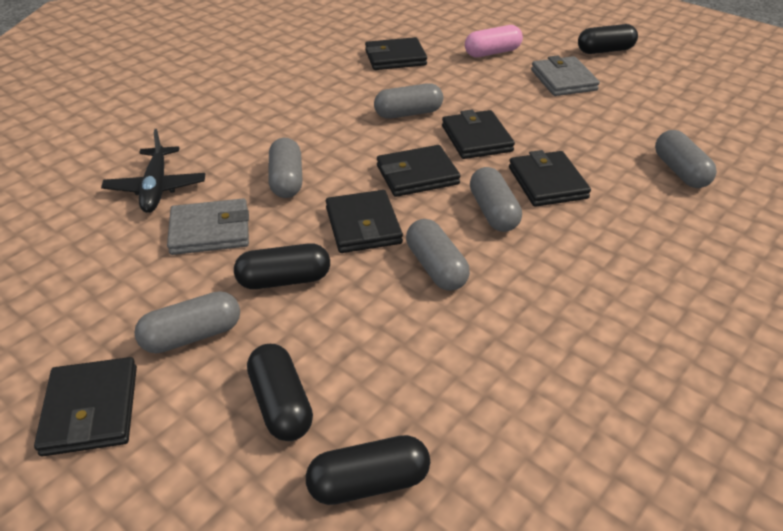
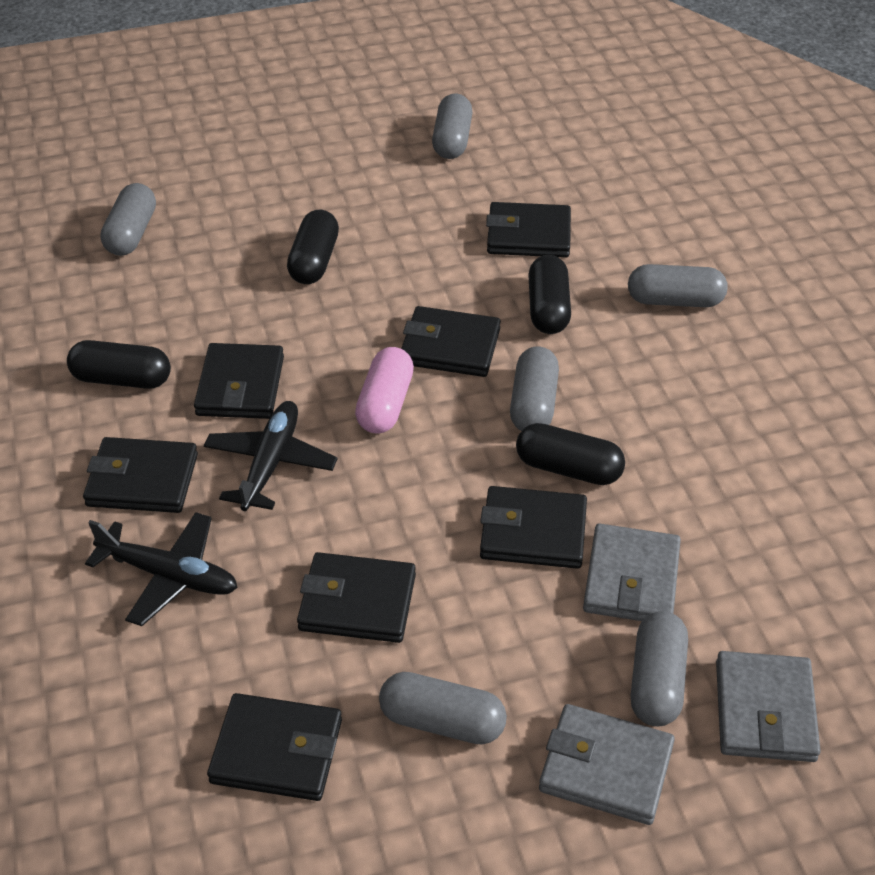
black plane: [101,129,205,213] = 1 -> [85,512,238,626] [204,401,338,511] = 2
black wallet: [34,357,137,457] [326,190,403,253] [365,37,427,70] [377,145,461,197] [442,109,515,159] [509,150,591,207] = 6 -> [83,437,198,513] [194,343,284,419] [207,693,342,801] [297,552,416,643] [401,306,501,377] [480,486,587,569] [486,202,571,258] = 7
grey wallet: [167,199,249,255] [531,55,600,96] = 2 -> [539,704,675,825] [583,523,681,621] [716,651,821,762] = 3

